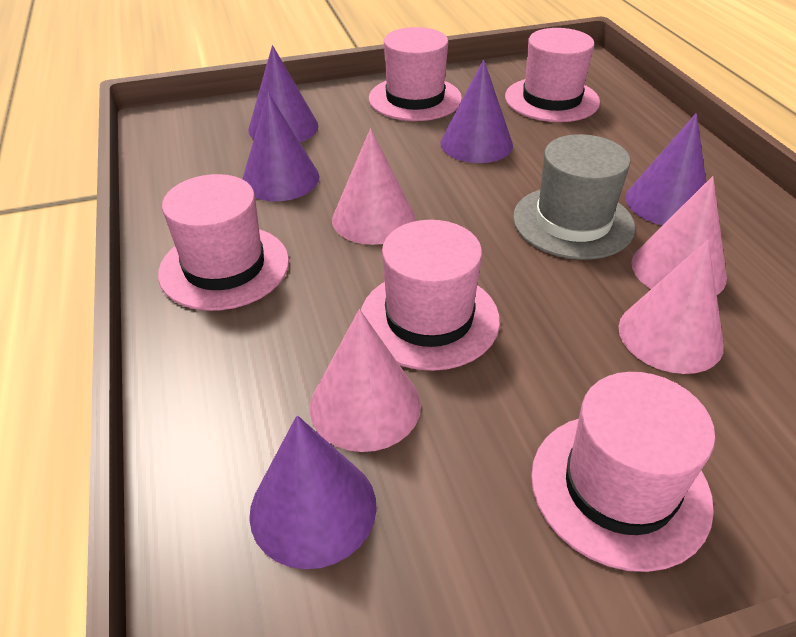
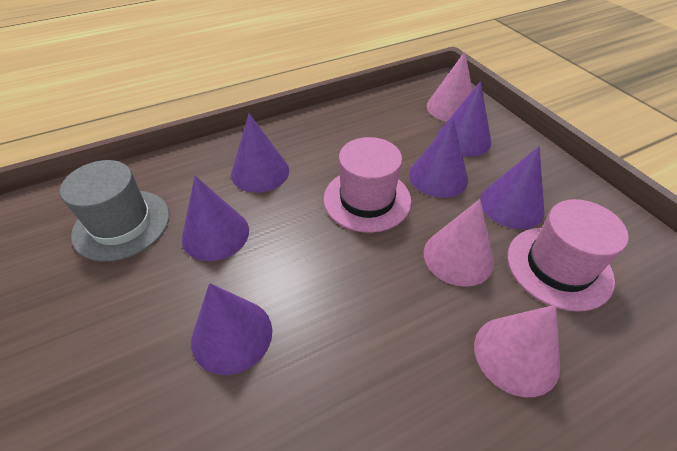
pink cone: [310,309,421,452] [332,128,416,245] [618,240,724,374] [631,176,727,295] = 4 -> [424,199,494,287] [427,52,473,122] [474,305,560,397] = 3
pink hat: [158,174,289,311] [361,220,500,371] [369,27,462,121] [505,28,600,122] [531,372,715,572] = 5 -> [323,137,411,233] [507,199,629,312] = 2
purple cone: [242,92,320,201] [248,45,318,142] [249,415,377,569] [441,59,513,163] [626,113,706,225] = 5 -> [182,176,249,261] [191,283,272,375] [231,113,289,193] [409,118,468,198] [437,81,491,157] [480,146,545,229] = 6

